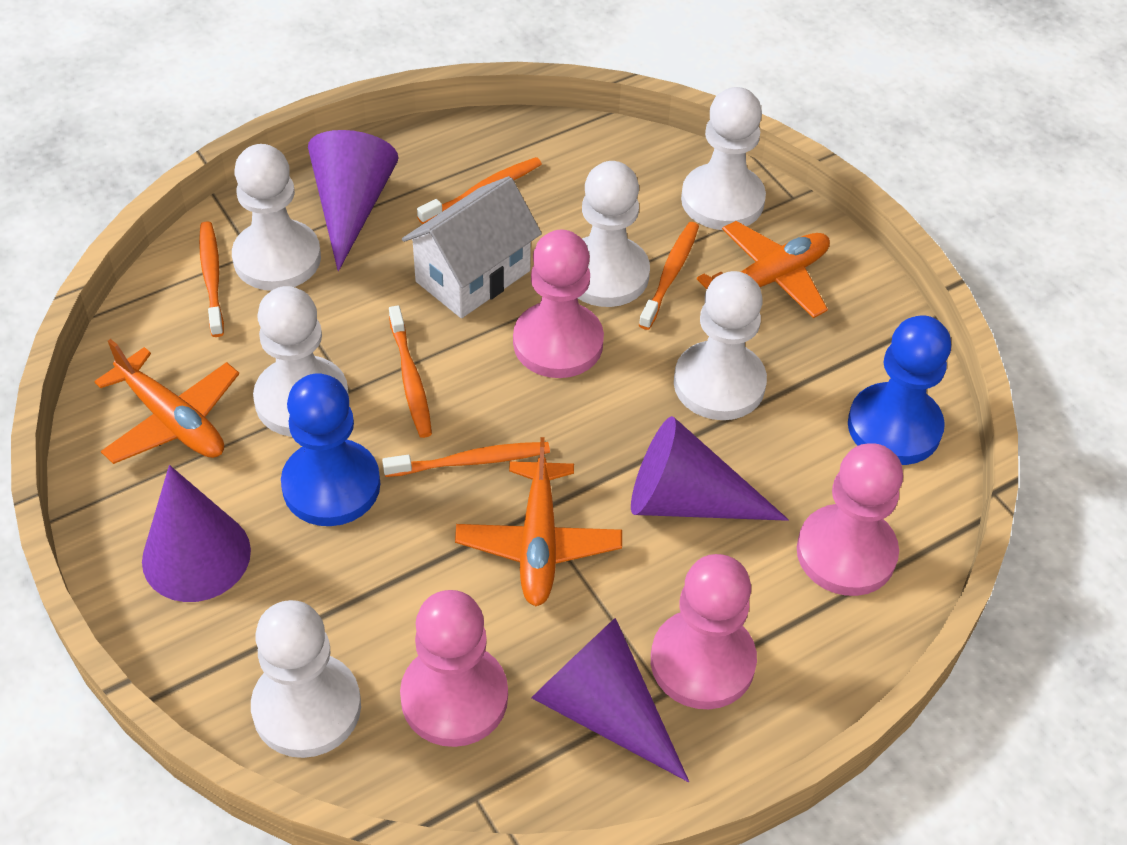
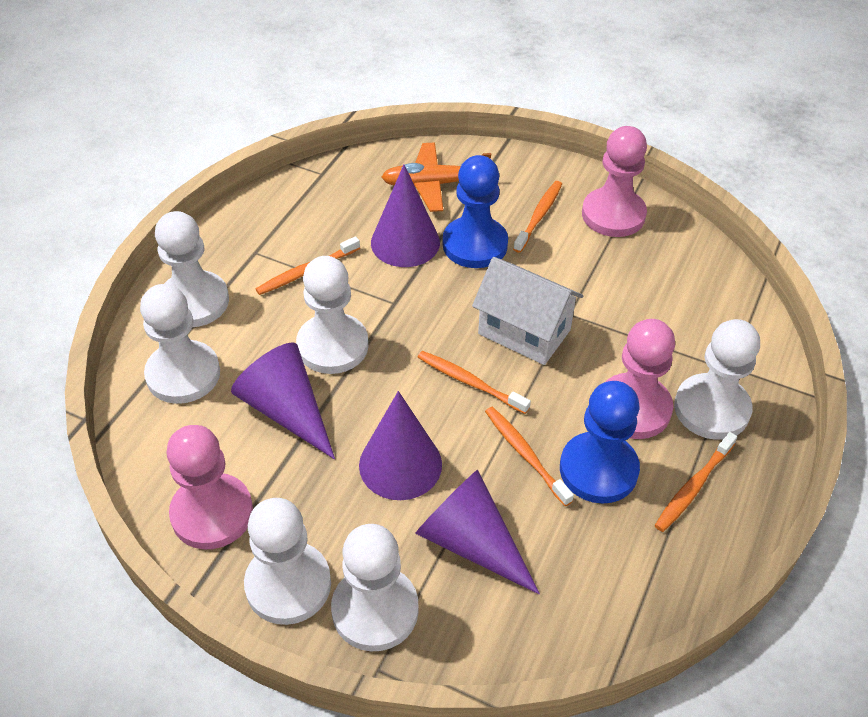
orange plane: [94,339,239,464] [455,437,622,606] [697,221,830,318] = 3 -> [382,143,491,212] = 1
pink pawn: [400,590,508,747] [513,230,604,378] [651,554,757,709] [797,443,903,596] = 4 -> [167,425,253,549] [582,126,647,237] [605,319,675,439] = 3

